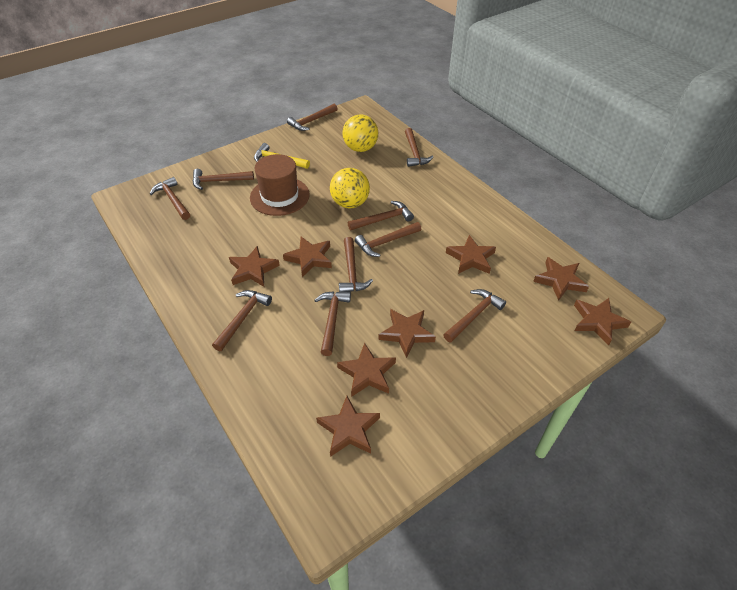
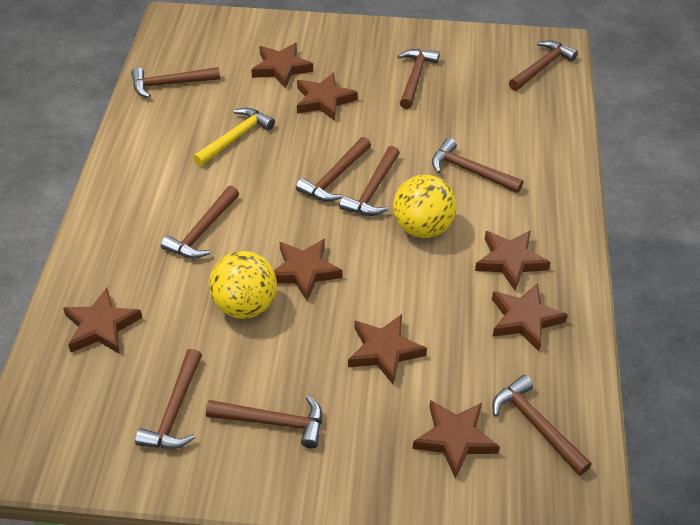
brown hat: [250,154,310,216] = 1 -> none = 0

